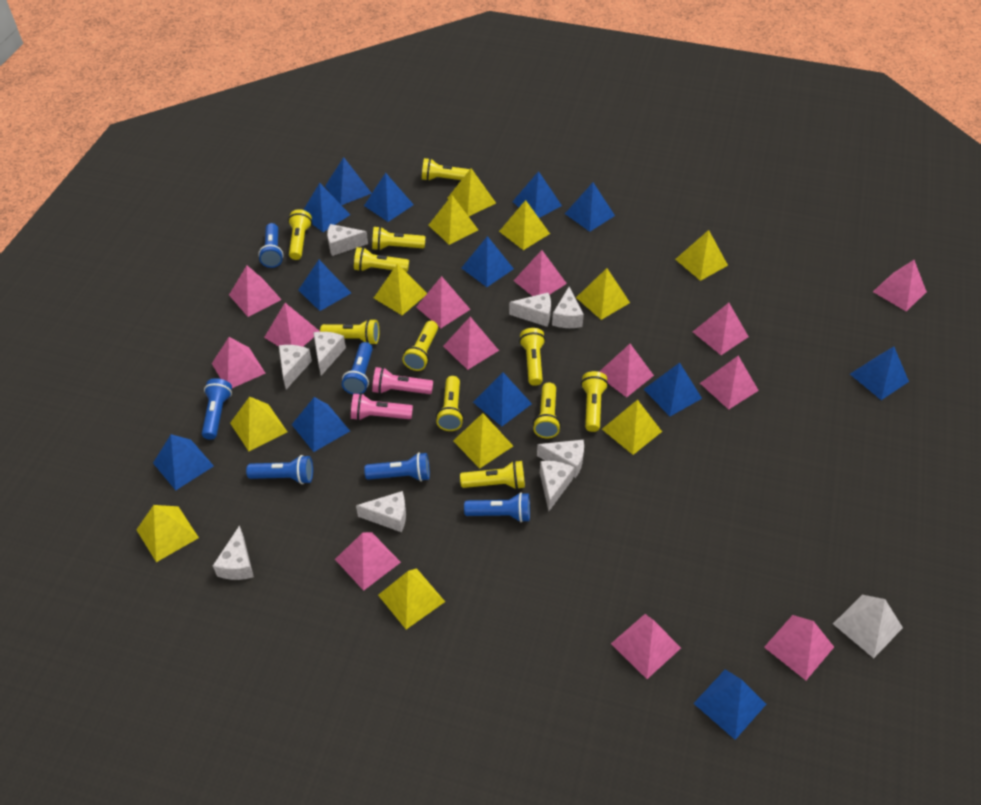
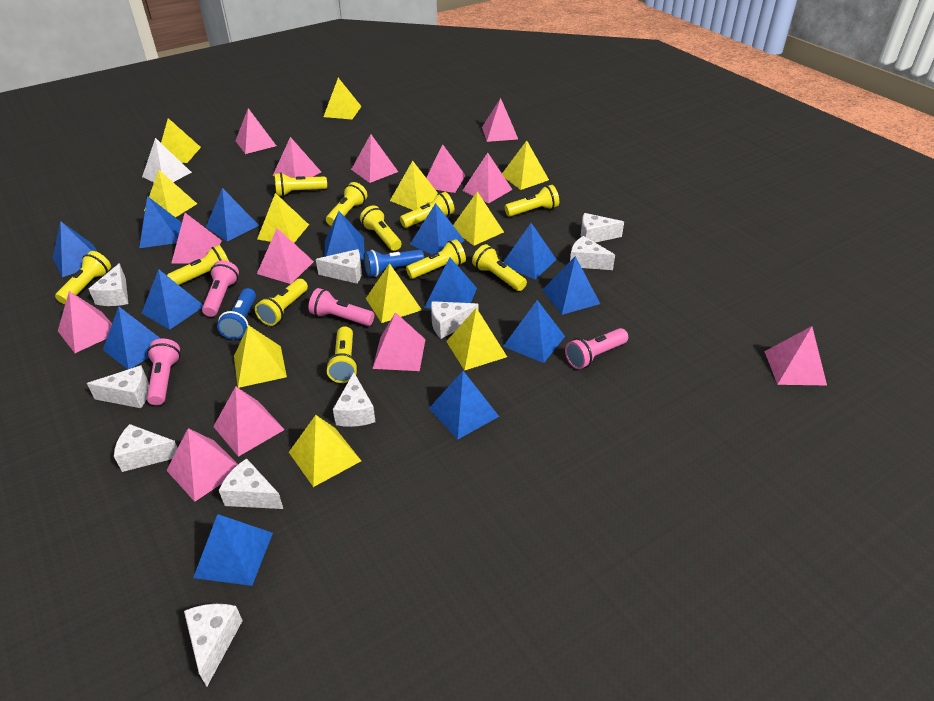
blue flashlight: [202,378,232,440] [246,455,313,484] [258,223,283,268] [342,342,373,394] [364,452,430,482] [464,492,530,522] = 6 -> [217,288,256,340] [364,250,424,277] = 2
pink flashlight: [351,393,413,421] [372,367,433,394] = 2 -> [147,339,181,405] [202,260,239,317] [308,288,374,326] [565,328,628,369] = 4
white cheese: [213,525,254,580] [279,345,312,389] [313,332,346,376] [327,224,368,256] [356,491,406,532] [509,293,551,327] [537,440,584,478] [540,461,575,511] [552,287,584,328] = 9 -> [87,366,149,408] [89,263,128,306] [114,424,178,472] [184,604,243,687] [219,458,283,509] [316,249,362,284] [333,373,376,427] [431,301,479,339] [570,236,615,270] [581,213,624,243] = 10

